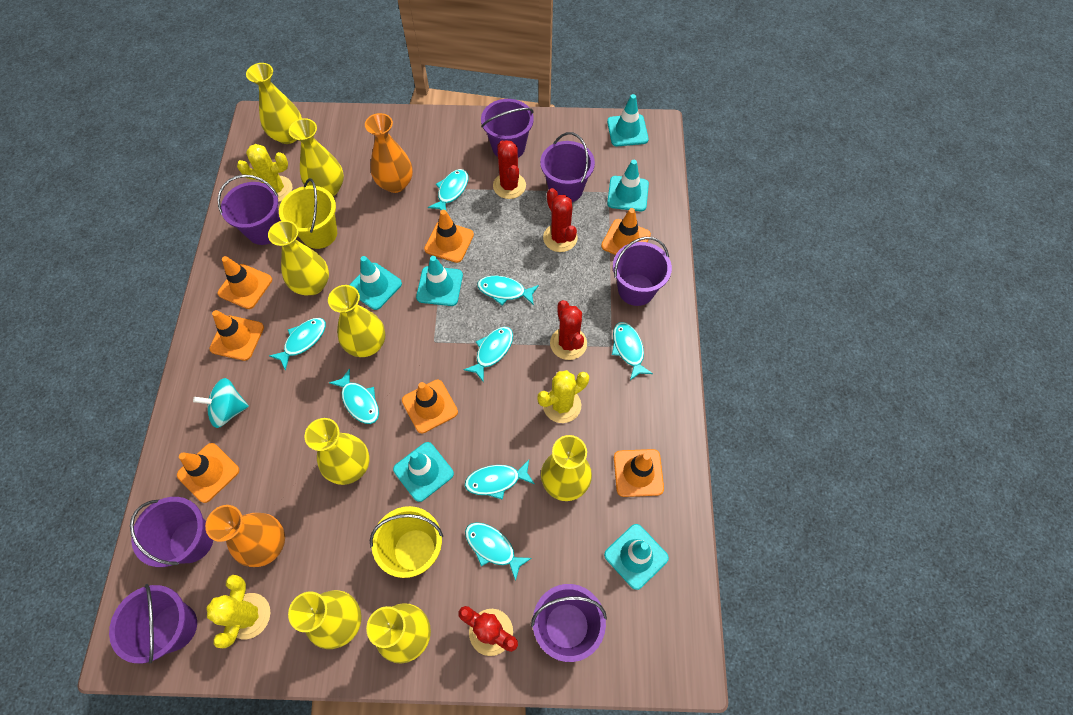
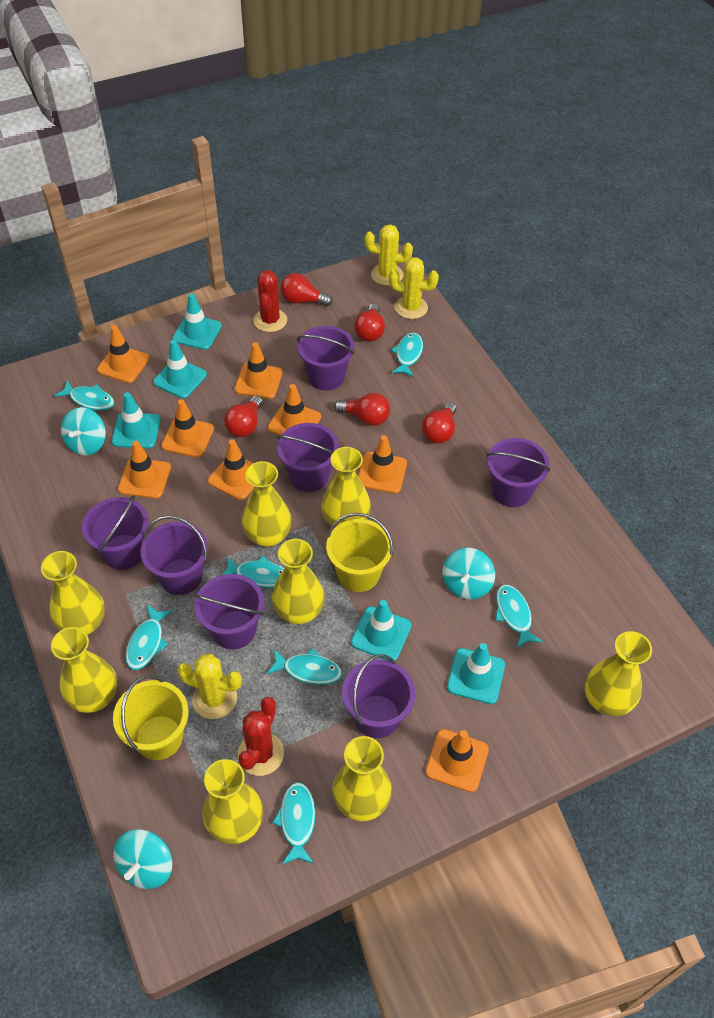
orange traffic cone: [177,443,239,503] [209,310,264,361] [218,256,272,309] [402,380,458,433] [424,210,474,263] [601,208,651,255] [614,449,664,497] = 7 -> [97,325,150,383] [118,441,171,499] [161,399,214,457] [208,439,254,500] [235,342,283,399] [268,384,321,436] [358,435,407,493] [425,729,489,792] = 8
orange vase: [205,505,285,567] [365,113,413,193] = 2 -> none = 0
red cactus: [459,606,518,656] [493,140,526,199] [543,188,578,252] [550,300,587,360] = 4 -> [238,697,284,776] [253,270,287,332] = 2
red light bulb: none = 0 -> [224,396,263,437] [280,273,332,306] [334,393,390,426] [354,304,385,342] [422,402,456,444] = 5
turquoise fish: [269,318,326,371] [329,368,379,424] [428,169,468,210] [463,327,513,382] [465,460,534,500] [465,522,532,581] [477,276,539,305] [612,322,653,380] = 8 -> [54,381,115,411] [125,605,173,670] [222,555,284,588] [267,648,343,685] [272,782,315,865] [391,333,423,377] [495,585,543,649] = 7
turquoise spinning top: [193,378,249,428] = 1 -> [61,407,106,456] [113,829,172,889] [442,548,495,600] = 3
turquoise traffic cone: [350,256,402,310] [393,442,454,502] [416,256,463,306] [604,524,669,590] [607,94,649,146] [607,160,649,212] = 6 -> [111,392,161,448] [153,340,207,398] [172,293,222,350] [351,600,411,661] [447,643,505,704] = 5

